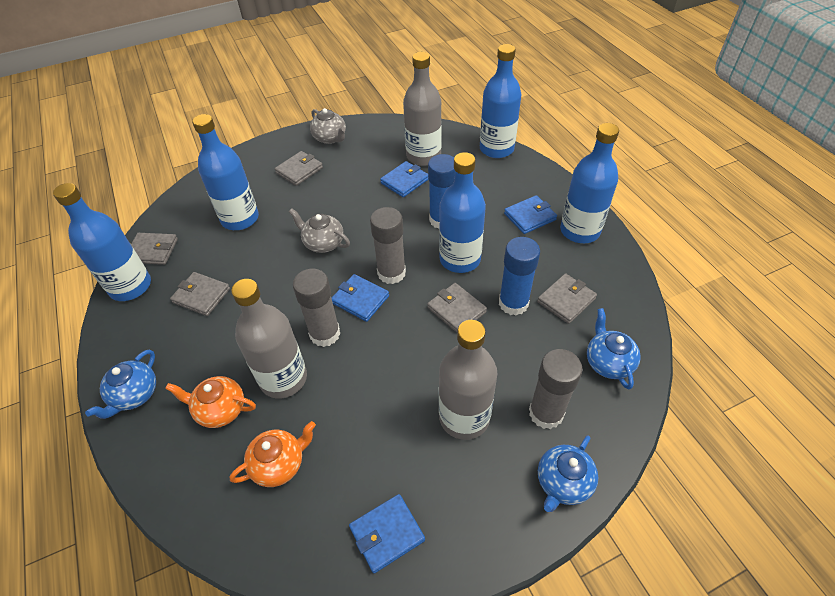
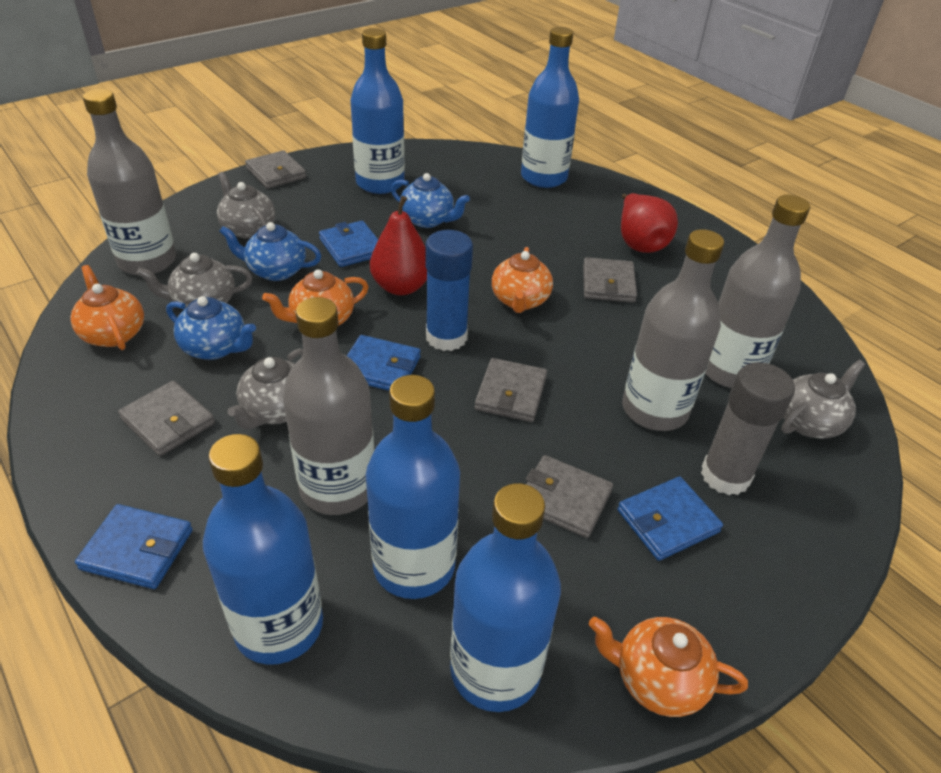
blue glue stick: [428,154,455,229] [499,237,540,316] = 2 -> [425,230,473,351] = 1
grey bottle: [231,279,307,398] [403,52,442,166] [439,320,497,440] = 3 -> [83,89,176,275] [283,297,374,515] [622,229,724,431] [705,195,810,388] = 4
grey glue stick: [293,269,340,347] [370,207,406,284] [529,349,583,429] = 3 -> [701,362,795,495] = 1
grey teapot: [289,208,350,253] [310,108,346,144] = 2 -> [137,253,252,309] [217,172,275,239] [228,348,303,429] [781,360,865,438] = 4
orange teapot: [165,376,256,428] [230,421,316,487] = 2 -> [71,265,144,350] [262,269,369,326] [492,247,553,313] [589,617,748,717] = 4
red pear: none = 0 -> [370,196,427,295] [621,193,678,253] = 2

